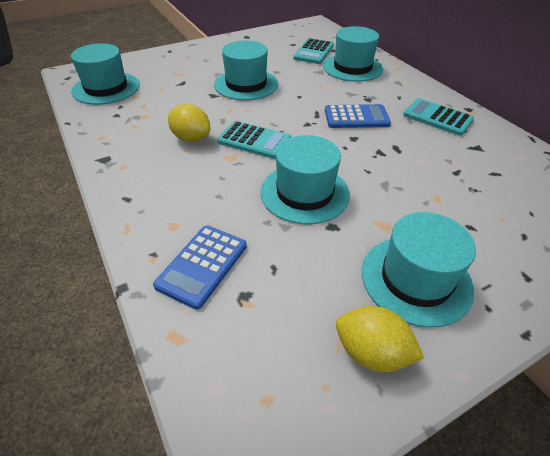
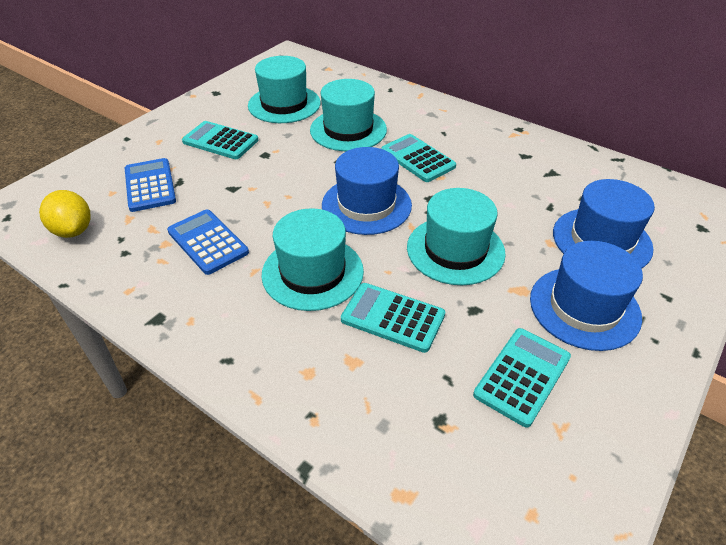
blue hat: none = 0 -> [322,147,412,235] [530,241,643,351] [553,179,655,269] = 3
turquoise calculator: [217,121,291,159] [293,38,334,64] [403,98,474,136] = 3 -> [182,121,258,159] [341,283,445,353] [381,134,456,182] [473,328,571,428] = 4
turquoise hat: [71,43,140,105] [214,41,278,100] [261,135,350,225] [323,26,383,82] [362,212,476,328] = 5 -> [248,56,321,123] [261,208,364,311] [310,79,387,151] [407,188,506,285] = 4
yellow lemon: [168,104,211,142] [336,306,424,372] = 2 -> [39,190,91,238] = 1

